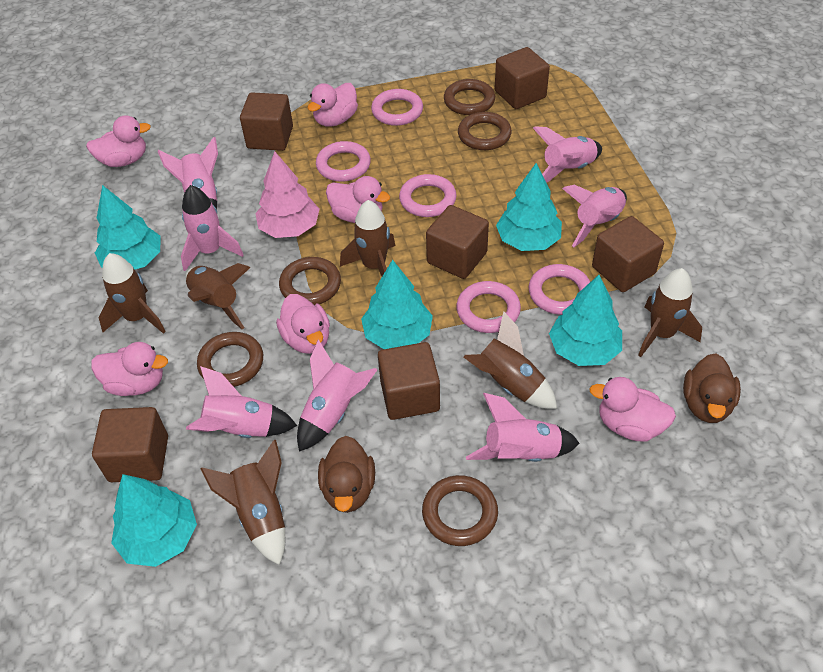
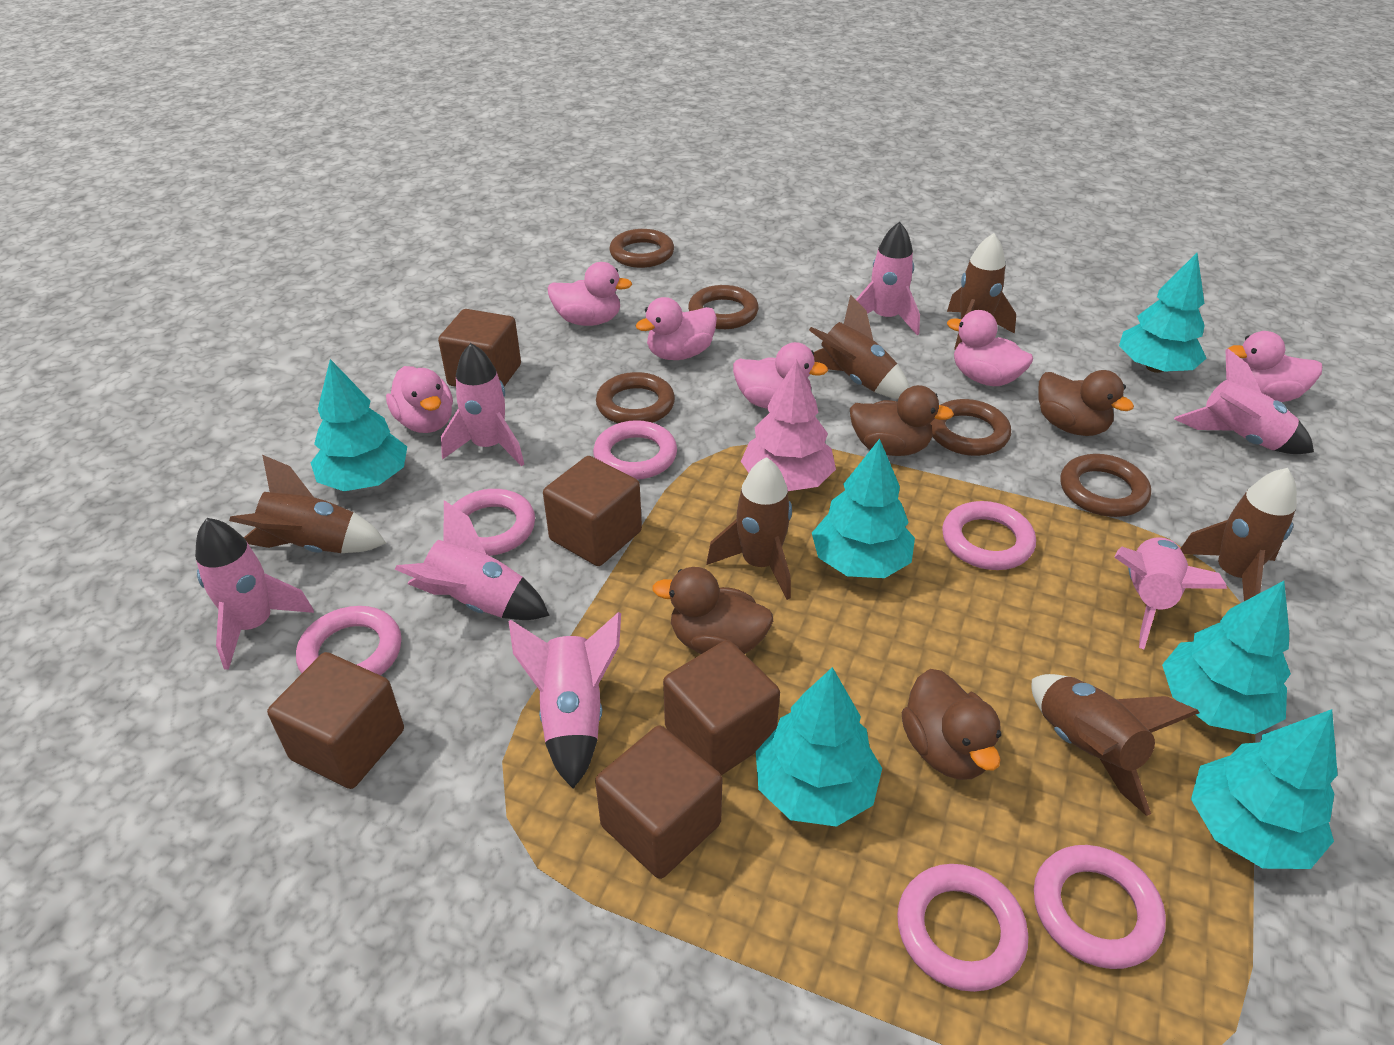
brown cube: [92,407,168,482] [240,92,293,151] [378,342,440,420] [426,205,489,279] [495,47,550,109] [592,216,664,292] = 6 -> [267,652,404,789] [438,309,521,387] [543,456,642,566] [595,725,722,879] [663,640,780,776] = 5
brown duck: [318,436,375,513] [683,353,741,423] = 2 -> [652,567,773,654] [850,385,954,456] [902,669,1002,780] [1038,370,1134,436] = 4
pink ring: [316,141,371,182] [371,89,423,126] [399,174,457,217] [456,281,521,333] [529,264,590,315] = 5 -> [296,606,402,675] [452,489,535,556] [593,420,677,480] [897,864,1028,992] [942,501,1036,570] [1034,845,1166,969] = 6
turquoise tree: [95,185,161,269] [111,474,197,567] [361,260,433,349] [496,163,562,251] [549,275,622,366] = 5 -> [311,359,407,491] [756,667,882,827] [812,439,915,578] [1119,253,1207,373] [1162,581,1291,734] [1191,709,1338,869] = 6

